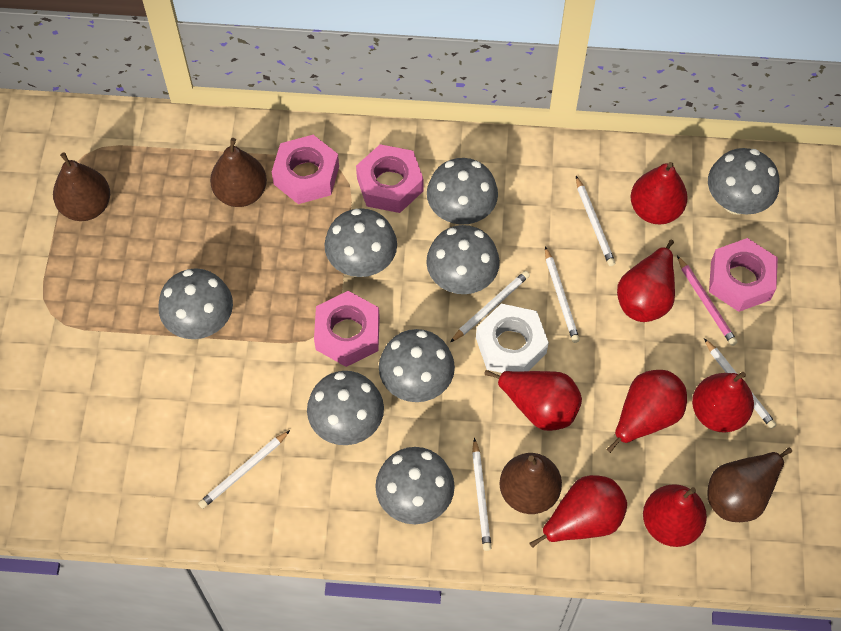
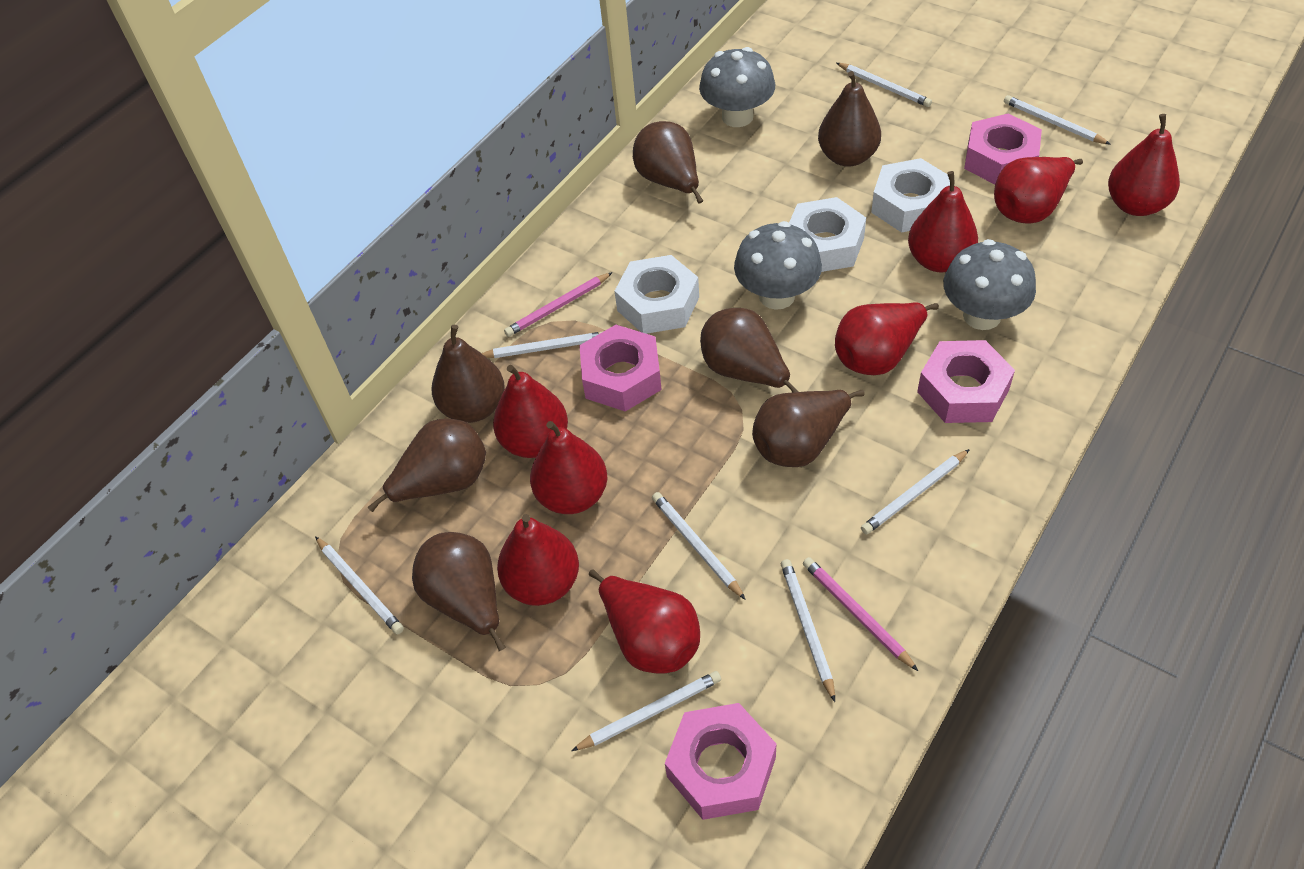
brown pear: [53,152,110,221] [210,138,267,207] [499,453,562,514] [707,448,792,522] = 4 -> [368,419,486,512] [412,532,506,651] [432,325,505,423] [633,121,703,204] [700,308,799,393] [752,390,865,467] [818,71,881,167] = 7
grey mushroom: [158,268,233,339] [307,371,384,445] [324,208,397,277] [375,447,455,524] [379,329,455,402] [426,225,500,294] [427,158,498,225] [708,148,779,215] = 8 -> [699,47,775,127] [734,221,822,310] [943,239,1036,330] = 3
pink pencil: [677,256,738,346] = 1 -> [504,272,613,337] [803,557,918,671] = 2
red pear: [485,370,582,431] [530,475,627,548] [607,370,687,453] [617,240,675,322] [630,162,688,225] [643,484,707,547] [692,372,754,432] = 7 -> [493,365,568,458] [497,514,579,606] [530,421,607,514] [589,569,700,673] [835,302,939,375] [908,171,978,272] [994,157,1083,224] [1108,114,1180,216] = 8
white nut: [476,303,549,373] = 1 -> [614,255,699,334] [789,197,866,272] [871,158,950,232] = 3
white pencil: [198,430,290,509] [450,271,530,342] [472,438,491,551] [545,246,580,343] [576,176,615,266] [704,338,777,429] = 6 -> [315,536,404,634] [481,331,604,358] [571,671,721,751] [652,492,746,600] [781,559,835,702] [837,63,932,107] [861,449,970,534] [1004,95,1111,145] = 8

